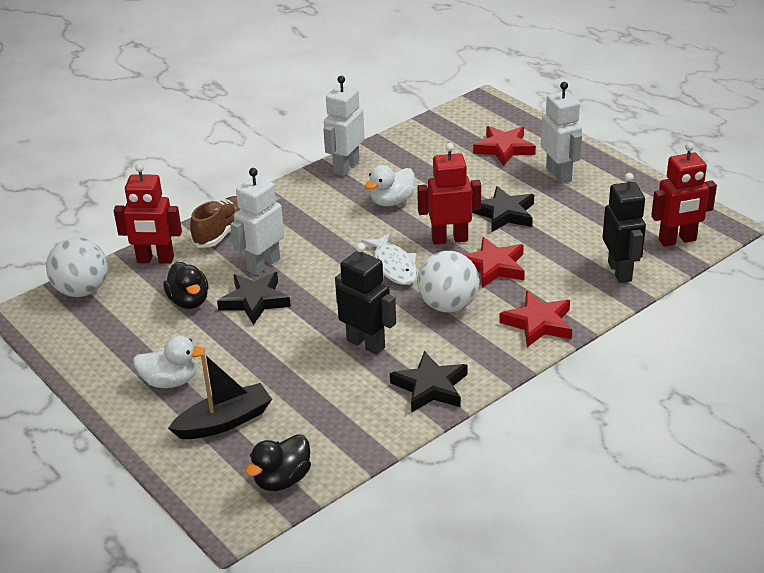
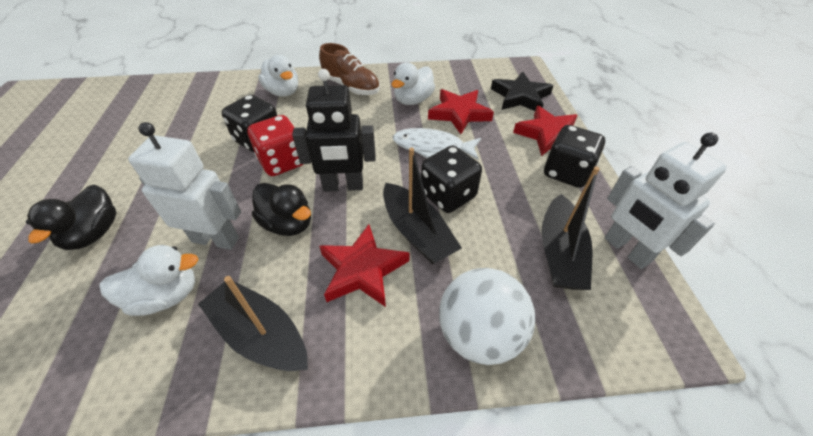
black boat: [168,353,272,439] = 1 -> [198,276,308,371] [383,147,462,264] [542,166,600,290] = 3
black dice: none = 0 -> [222,95,277,152] [421,146,482,213] [544,125,605,188] = 3
black robot: [335,243,396,355] [603,173,646,283] = 2 -> [292,69,376,192] = 1
black star: [217,272,291,325] [390,351,467,413] [472,186,534,232] = 3 -> [491,72,553,111] = 1
red dice: none = 0 -> [247,115,304,176] = 1
red robot: [114,164,182,264] [417,143,481,244] [651,143,717,247] = 3 -> none = 0
white ball: [46,237,108,297] [417,251,479,312] = 2 -> [439,268,535,365] = 1
white duck: [133,335,205,388] [365,165,415,206] = 2 -> [99,245,198,316] [258,55,298,97] [391,62,435,105] = 3
white robot: [230,168,284,275] [323,76,365,176] [541,82,582,184] = 3 -> [128,122,241,250] [605,132,727,269] = 2

